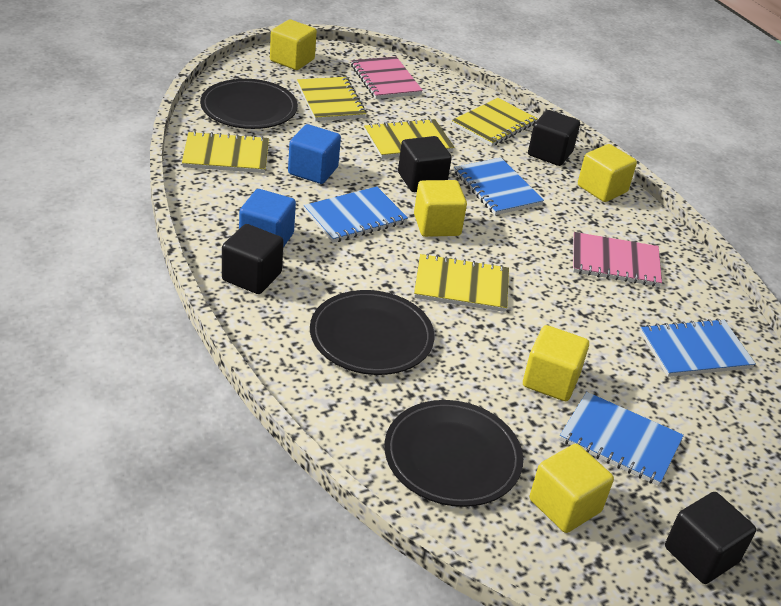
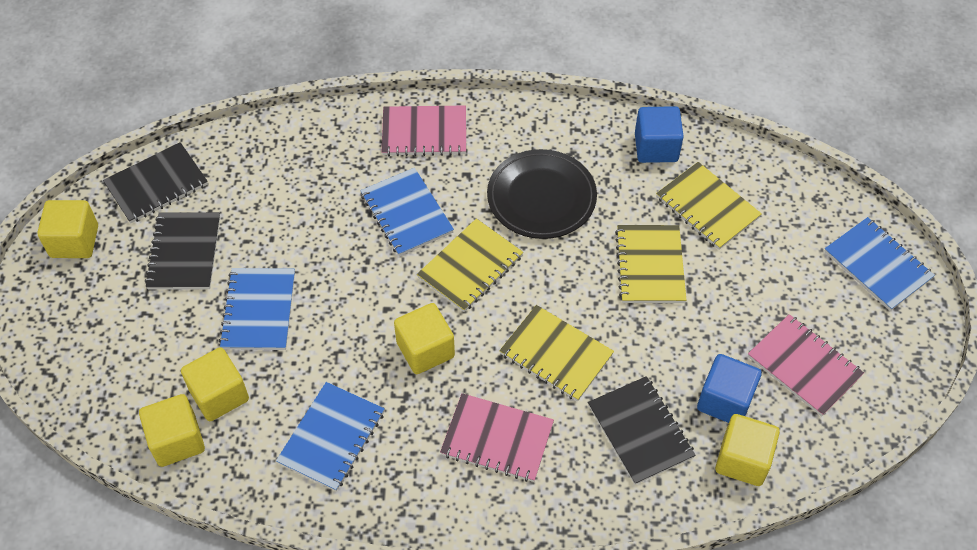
black cube: [222,224,284,294] [398,136,452,192] [528,110,580,166] [665,492,756,584] = 4 -> none = 0
black notebook: none = 0 -> [103,142,208,223] [145,212,220,290] [588,376,696,485] = 3
black plate: [200,79,298,129] [310,290,434,375] [384,400,523,507] = 3 -> [487,149,597,239] = 1
pink notebook: [351,57,423,99] [573,232,662,287] = 2 -> [382,106,466,156] [440,393,554,482] [748,314,864,417] = 3
yellow notebook: [182,131,269,173] [297,77,366,121] [364,118,455,159] [414,254,509,312] [452,98,538,146] = 5 -> [417,219,523,312] [499,305,614,401] [615,225,686,303] [656,162,762,250] = 4

